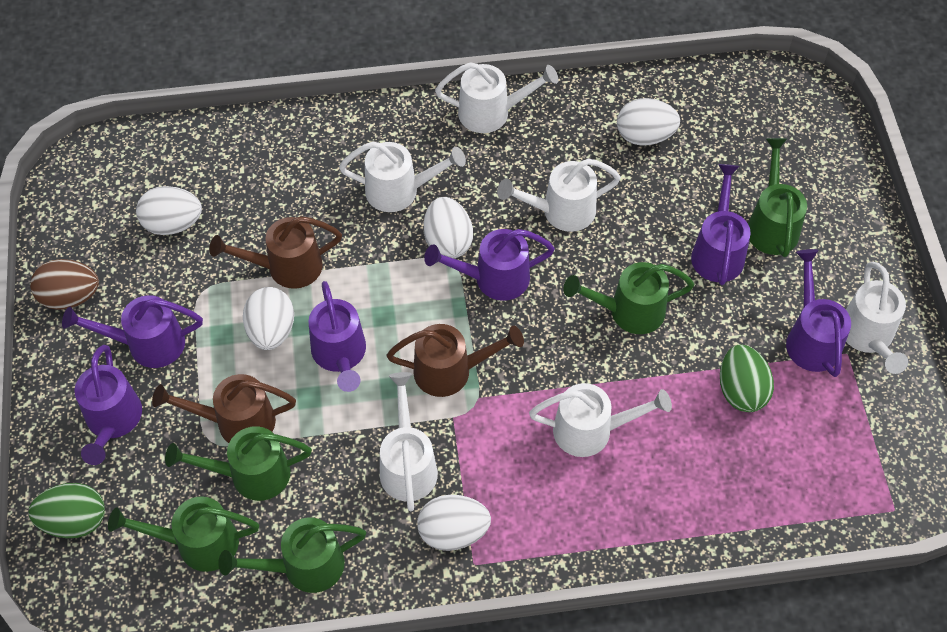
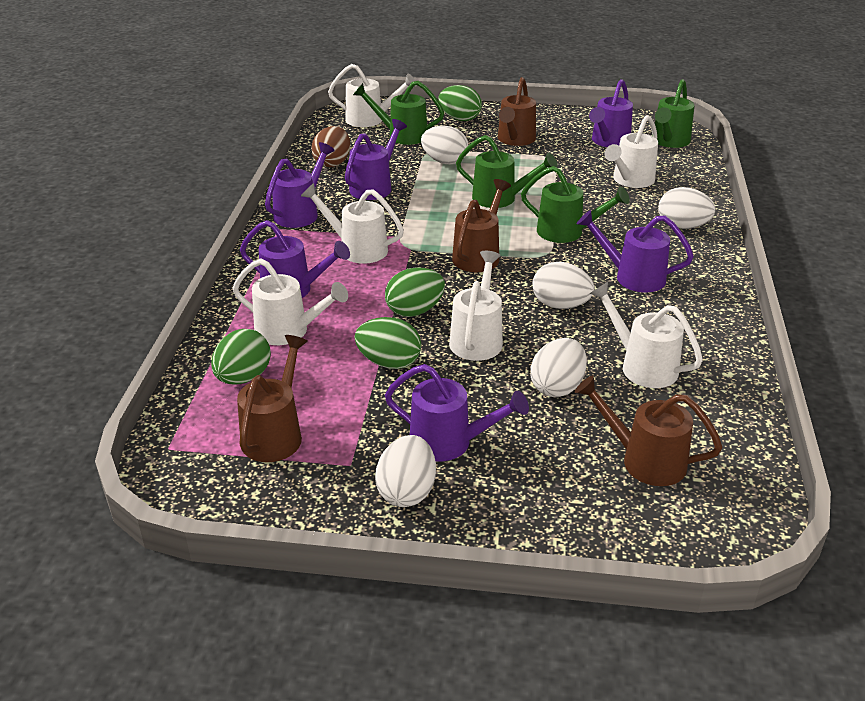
brown watering can: [152,374,296,443] [209,216,342,289] [387,324,524,397] = 3 -> [237,335,308,462] [452,179,511,272] [498,77,536,146] [575,375,722,486] = 4
green egg: [29,483,105,538] [720,344,774,412] = 2 -> [211,329,271,385] [355,317,421,369] [385,268,445,317] [438,85,482,121] = 4
green watering can: [108,496,259,572] [165,426,312,501] [218,517,366,593] [563,262,694,334] [748,138,807,257] = 5 -> [353,81,444,145] [456,135,557,208] [521,166,630,243] [652,79,694,148] = 4

